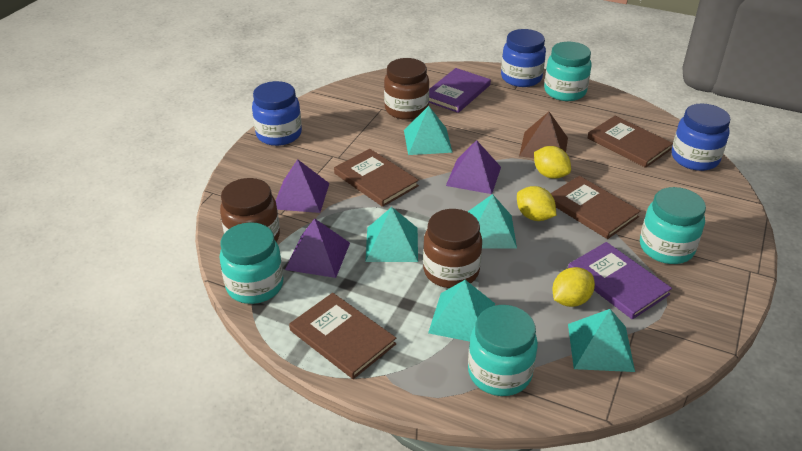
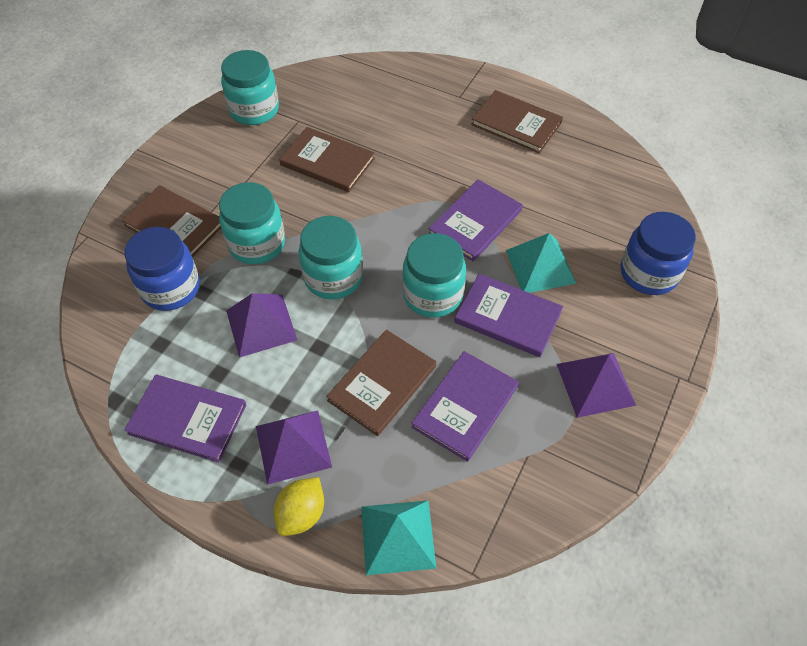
blue jar: [252,81,302,146] [501,29,546,87] [672,104,730,171] = 3 -> [124,227,200,311] [621,212,696,295] = 2
brown jar: [220,178,280,242] [384,58,429,120] [423,209,482,288] = 3 -> none = 0
brown pyramid: [519,112,568,158] = 1 -> none = 0
purple book: [429,68,491,113] [568,242,672,320] = 2 -> [124,374,246,463] [411,351,519,462] [428,179,523,261] [454,273,563,357] = 4
turquoise pyramid: [365,207,418,262] [404,106,453,155] [428,280,495,342] [468,194,517,248] [568,309,635,372] = 5 -> [361,500,437,575] [506,233,577,293] = 2
yellow lemon: [517,186,556,221] [534,146,571,179] [552,267,595,307] = 3 -> [274,477,324,536] = 1

